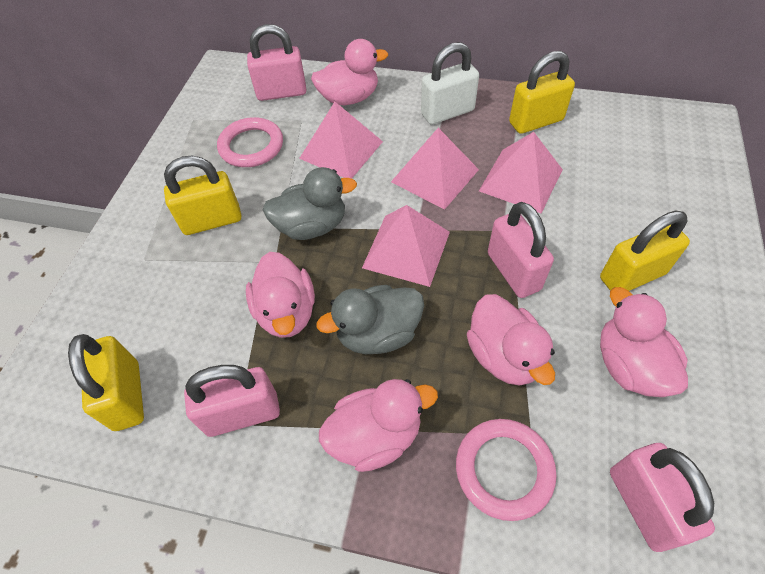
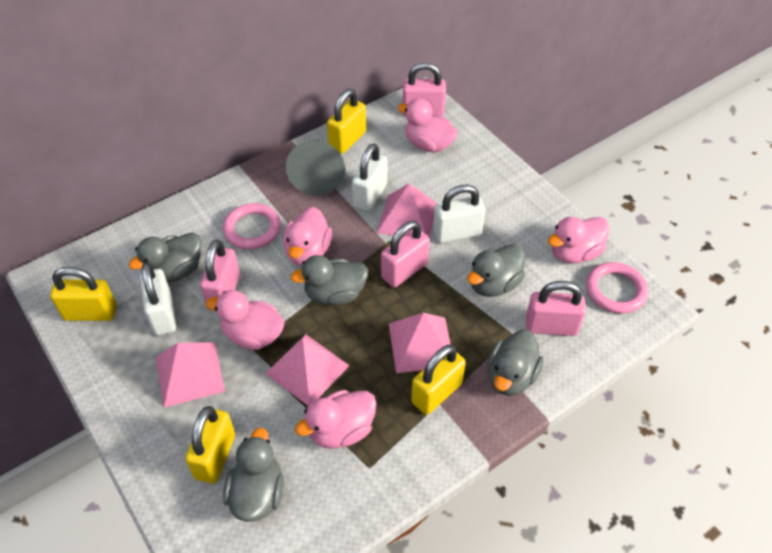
grey cone: none = 0 -> [286,140,345,195] = 1
grey duck: [263,167,357,240] [317,285,424,354] = 2 -> [128,232,201,283] [223,428,284,522] [290,255,368,305] [467,244,525,297] [487,330,544,396] = 5
white padlock: [421,42,479,125] = 1 -> [140,262,176,335] [352,143,388,212] [433,185,485,243] = 3

